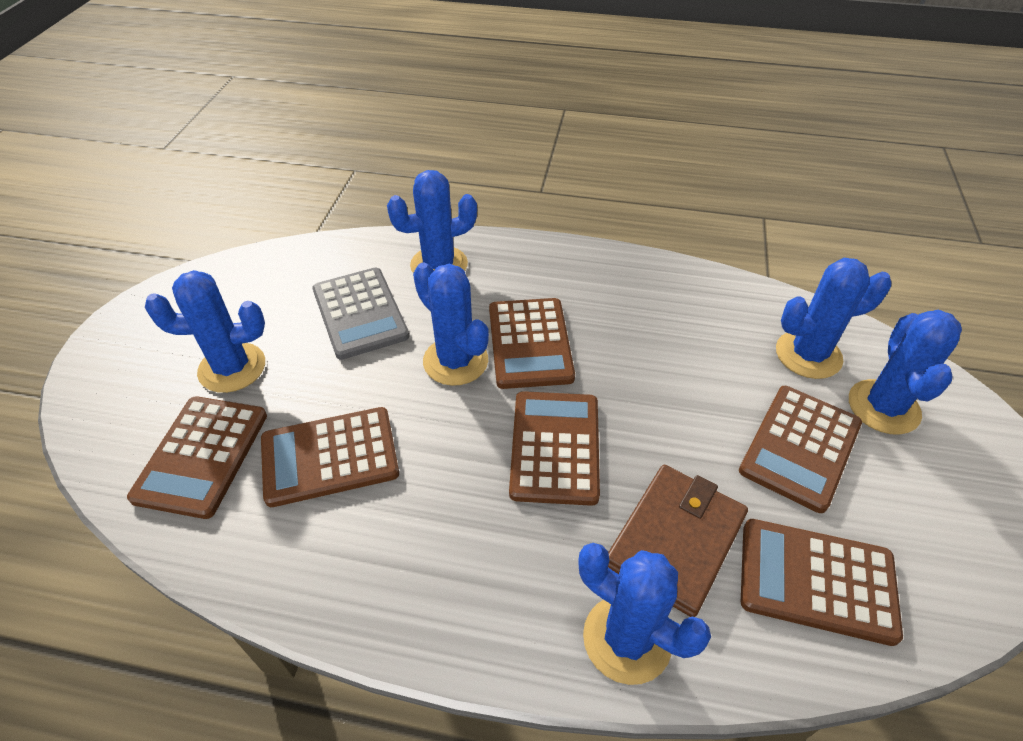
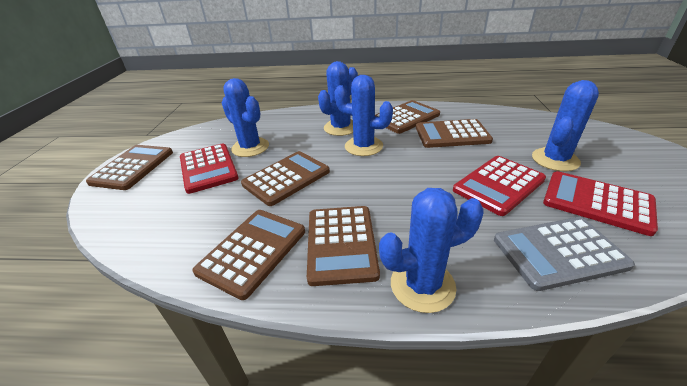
blue cactus: [145,270,265,393] [387,170,477,273] [413,263,489,386] [579,543,711,685] [776,258,891,379] [849,310,962,435] = 6 -> [222,78,269,157] [318,61,358,136] [334,75,393,156] [379,188,484,313] [532,80,599,171] = 5
brown wallet: [608,465,748,617] = 1 -> none = 0
red calculator: none = 0 -> [180,143,239,194] [453,156,546,216] [543,171,658,236] = 3

